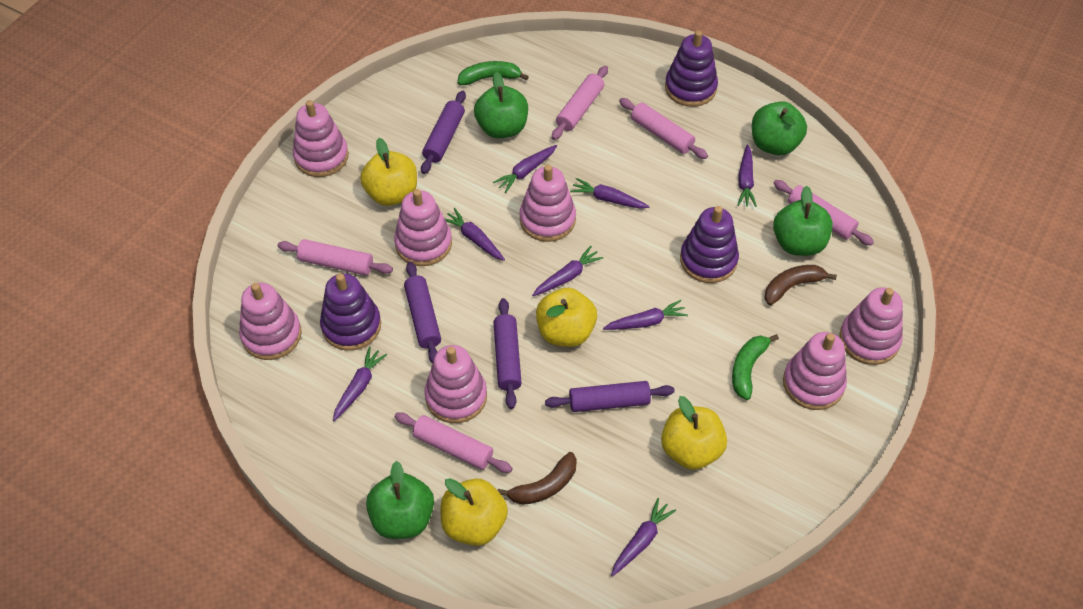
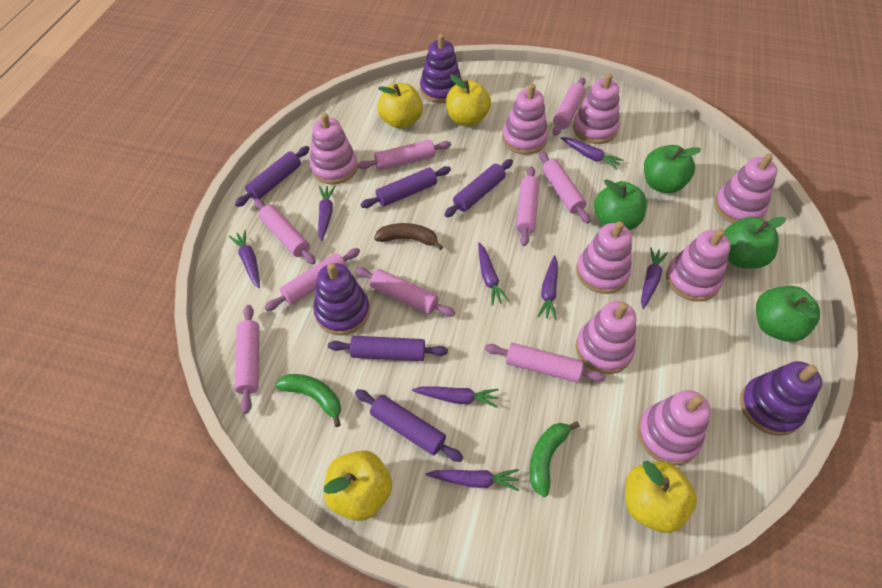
brown banana: [498,452,577,505] [764,265,837,305] = 2 -> [374,223,443,250] = 1
pink rolling pin: [278,239,393,275] [395,412,513,473] [552,66,608,140] [619,98,708,159] [774,180,874,246] = 5 -> [234,305,259,414] [254,199,316,264] [264,248,360,311] [355,267,455,317] [358,140,451,170] [485,343,606,383] [516,166,539,246] [539,151,590,224] [552,78,586,136] = 9
pink stacking toy: [239,283,302,360] [293,100,349,177] [394,189,452,266] [424,345,487,423] [520,164,576,242] [783,332,847,410] [839,287,903,365] = 7 -> [310,113,358,185] [502,84,548,155] [573,73,620,144] [575,301,636,374] [576,221,632,294] [638,390,711,465] [666,229,731,302] [714,154,778,223] = 8
purple rolling pin: [404,261,441,363] [421,91,466,174] [494,298,522,409] [545,381,675,412] = 4 -> [235,146,310,207] [328,336,448,361] [355,389,463,462] [360,166,451,208] [444,159,513,217] = 5

